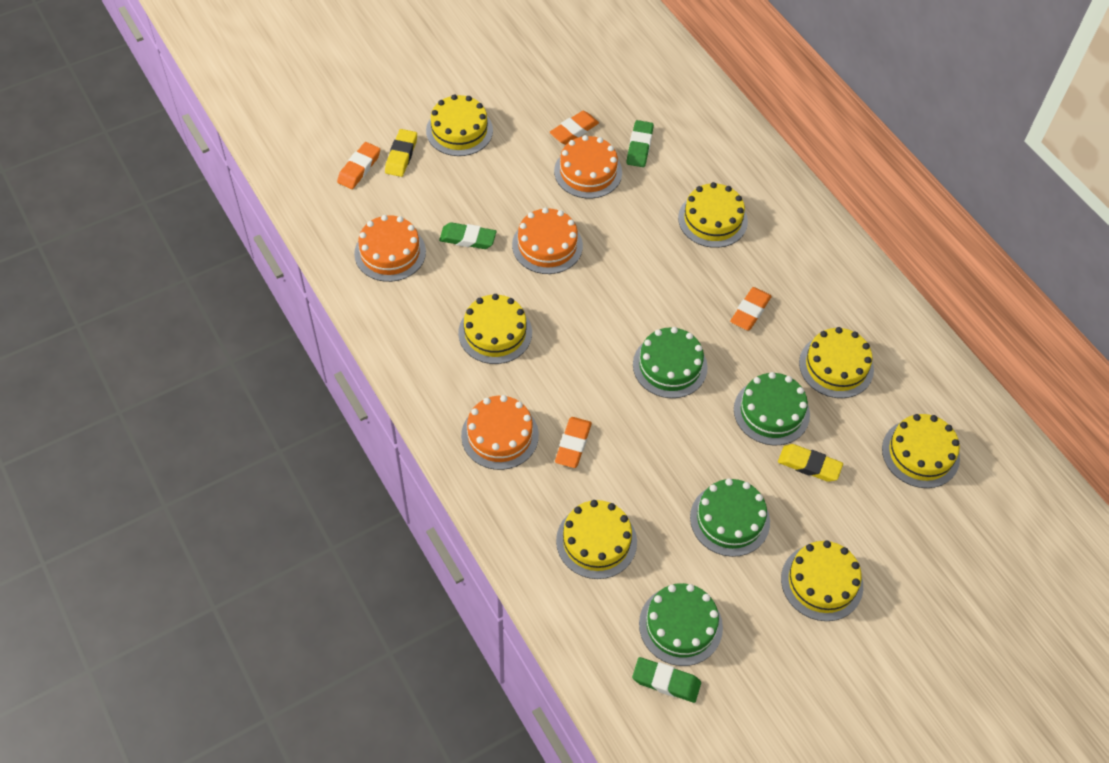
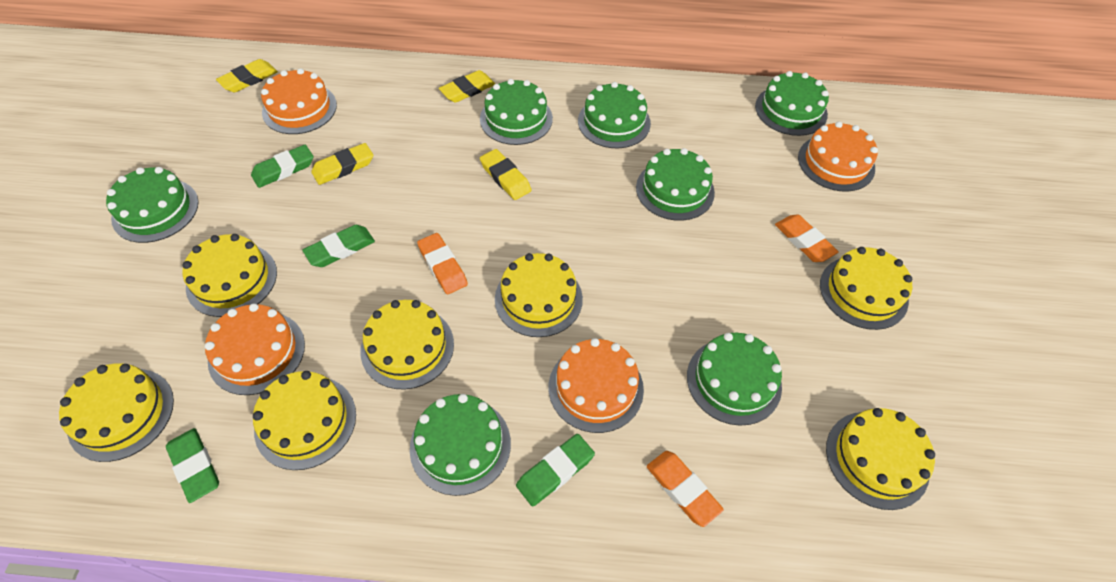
green cake: [633,327,708,398] [639,583,723,666] [690,478,770,557] [734,372,810,445] = 4 -> [106,167,198,243] [410,394,511,496] [480,79,553,145] [578,82,651,148] [636,148,715,221] [687,333,782,426] [755,71,829,136] = 7
green eraser: [439,222,496,249] [626,120,654,167] [632,657,701,703] = 3 -> [166,428,219,503] [251,145,313,188] [302,225,375,267] [516,434,595,506] = 4
orange eraser: [337,142,380,189] [550,111,599,145] [555,417,592,468] [730,287,772,330] = 4 -> [417,233,468,294] [647,451,724,527] [775,215,839,262] = 3
yellow eraser: [385,129,417,177] [778,444,843,482] = 2 -> [216,59,278,92] [311,143,373,185] [439,70,495,103] [480,149,532,200] = 4

